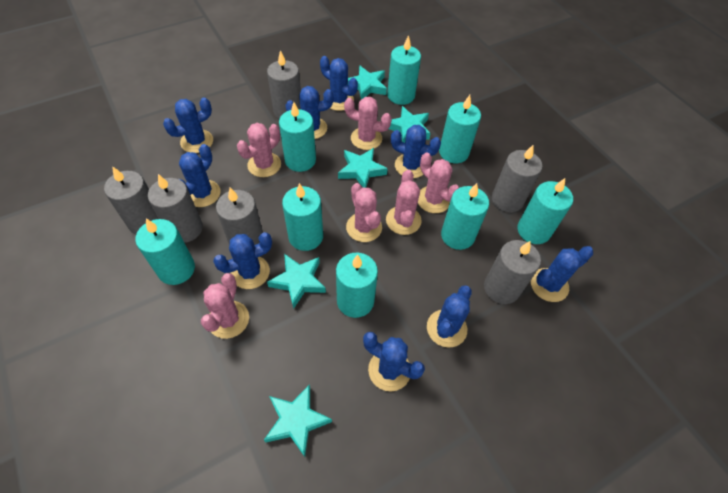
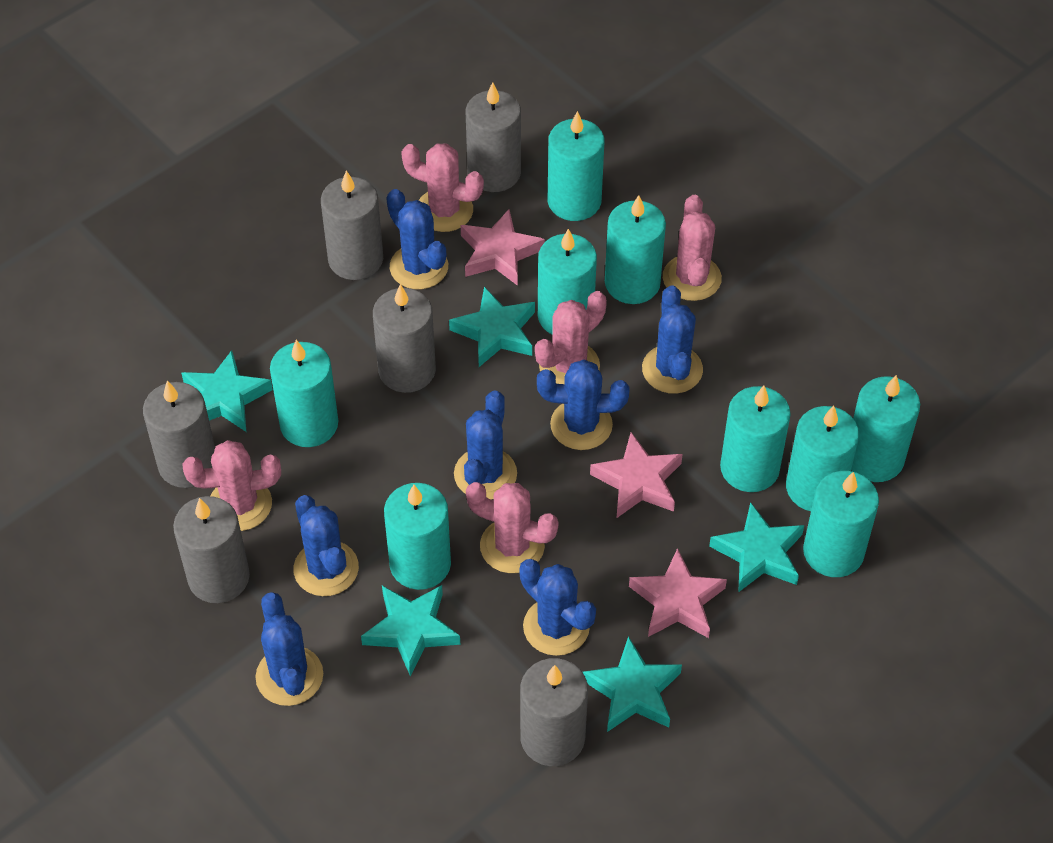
blue cactus: [163,97,213,153] [179,144,221,207] [213,232,272,289] [285,86,334,139] [320,56,358,111] [363,332,425,392] [391,125,441,178] [427,285,472,348] [531,246,593,302] = 9 -> [255,592,323,706] [293,495,359,596] [386,189,448,289] [454,391,517,500] [520,559,596,656] [537,360,629,450] [642,285,703,394] = 7
pink cactus: [201,273,249,339] [237,123,281,177] [344,97,392,150] [346,183,382,242] [386,170,422,235] [418,152,459,213] = 6 -> [182,440,281,531] [401,143,484,232] [466,482,558,573] [535,291,607,384] [663,195,722,301] = 5
pink star: none = 0 -> [461,210,545,286] [590,432,683,518] [629,548,727,638] = 3
turquoise candle: [135,219,195,285] [279,102,316,172] [282,183,323,251] [336,253,378,318] [387,35,421,105] [439,95,481,163] [441,183,489,250] [517,178,573,244] = 8 -> [270,340,338,447] [384,483,451,590] [538,229,597,334] [547,111,604,221] [605,195,666,304] [720,386,791,492] [786,406,859,511] [803,471,879,577] [851,375,920,482] = 9

